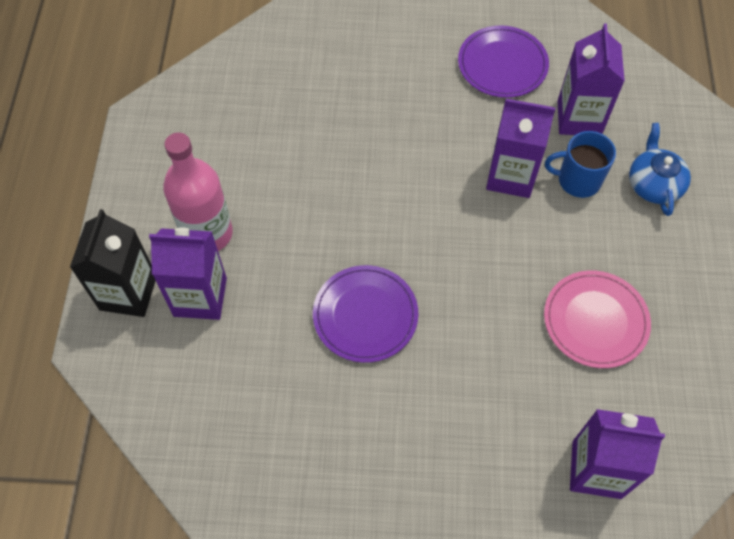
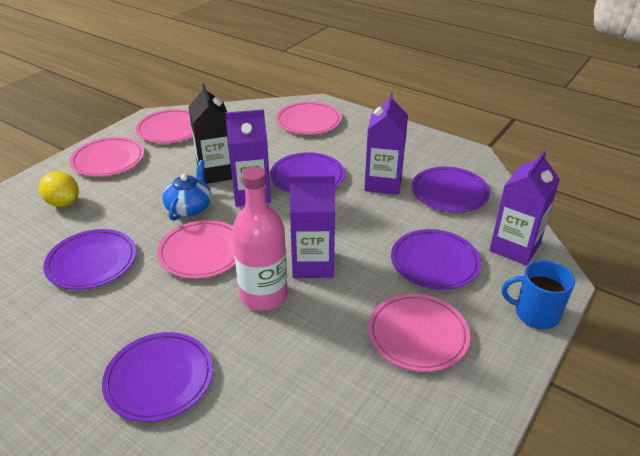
pink plate: [544,271,651,368] = 1 -> [70,137,144,177] [136,109,193,143] [157,220,235,279] [276,102,341,135] [368,294,470,372] = 5
purple plate: [313,265,419,363] [458,25,549,98] = 2 -> [43,229,136,290] [102,332,213,422] [270,152,345,193] [391,229,481,290] [412,167,490,212] = 5
yellow lemon: none = 0 -> [39,171,79,207] = 1

